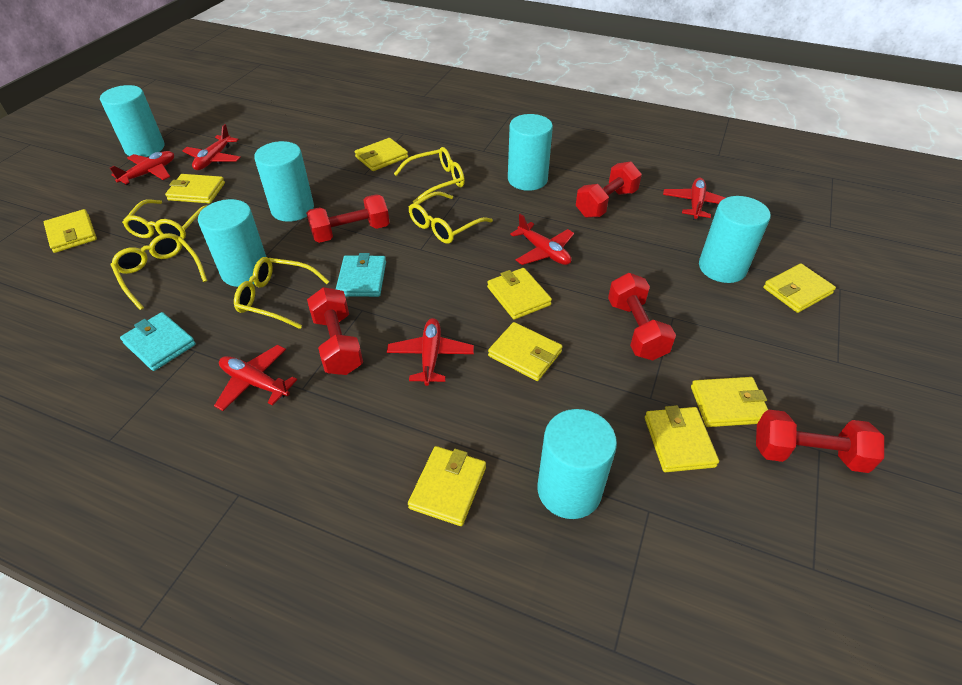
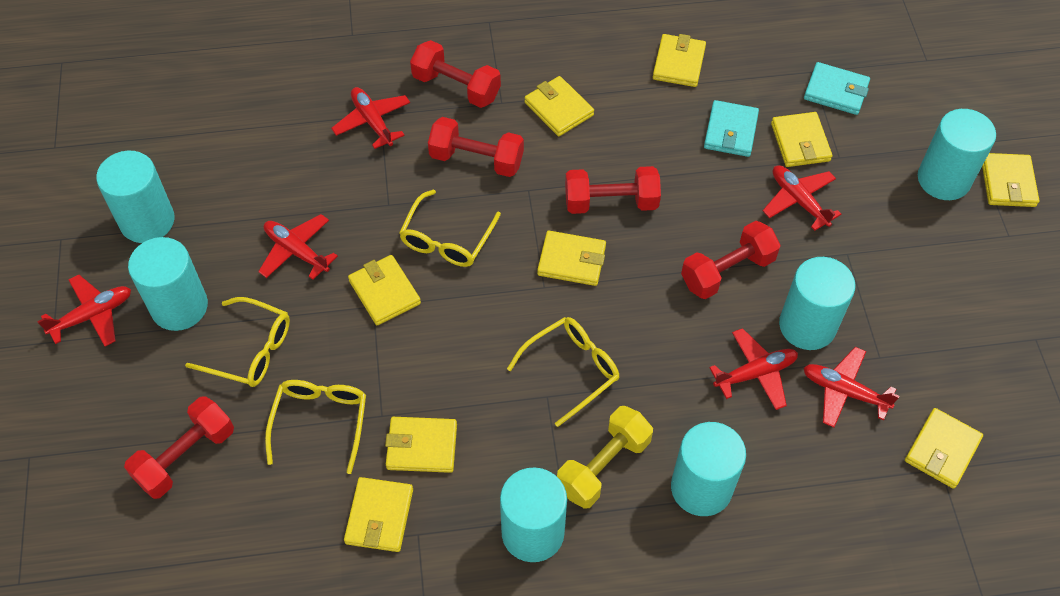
yellow dumbbell: none = 0 -> [557,406,653,509] = 1
yellow glasses: [111,233,208,310] [122,200,208,239] [234,257,330,329] [394,147,465,203] [409,191,493,244] = 5 -> [185,297,290,387] [265,380,366,474] [399,189,501,267] [507,317,620,427] = 4

